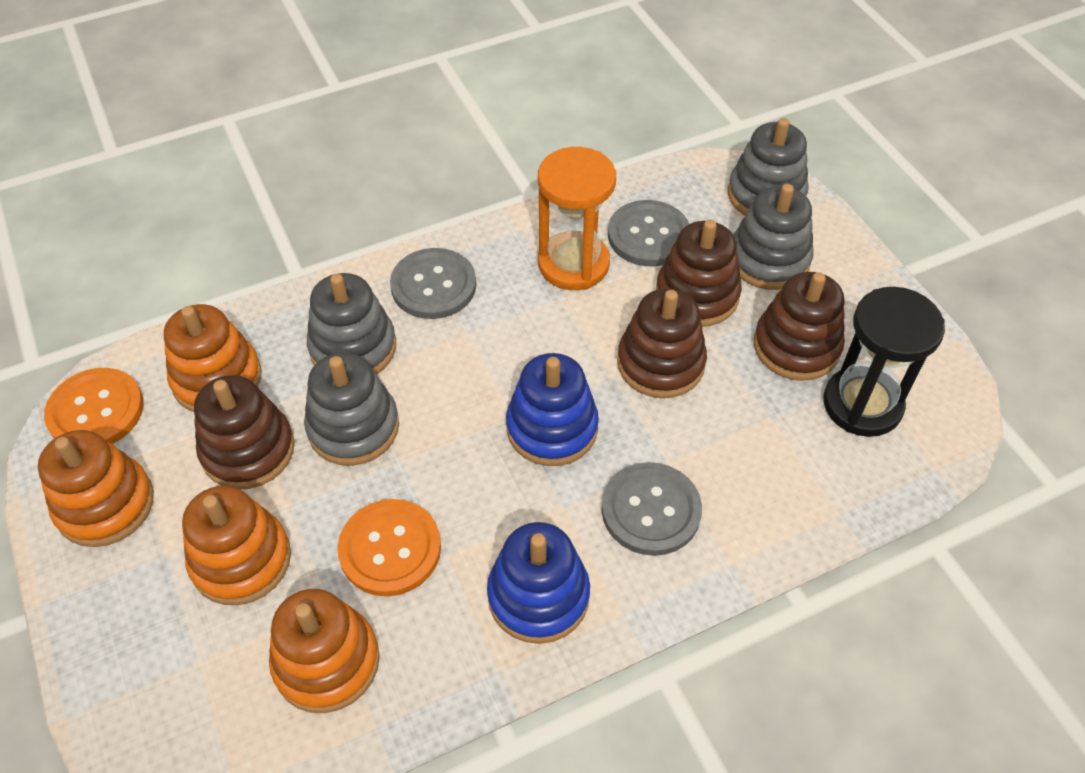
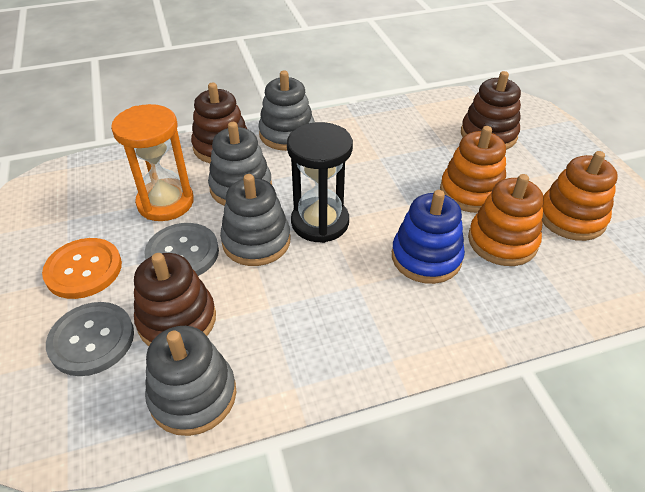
blue stacking toy: [487,522,590,644] [506,353,599,466] = 2 -> [392,190,465,284] = 1
brown stacking toy: [194,375,295,489] [617,288,707,398] [656,220,742,327] [754,272,845,381] = 4 -> [134,253,216,346] [191,83,247,163] [461,71,521,150] = 3
grey button: [390,248,476,319] [602,462,702,556] [608,200,689,266] = 3 -> [46,302,134,376] [144,223,219,276] = 2
orange button: [44,368,144,444] [338,499,441,596] = 2 -> [42,238,122,299] = 1
orange stacking toy: [38,430,154,547] [164,304,261,412] [182,486,291,605] [269,589,380,713] = 4 -> [440,126,506,213] [468,174,544,266] [542,151,618,241] = 3

